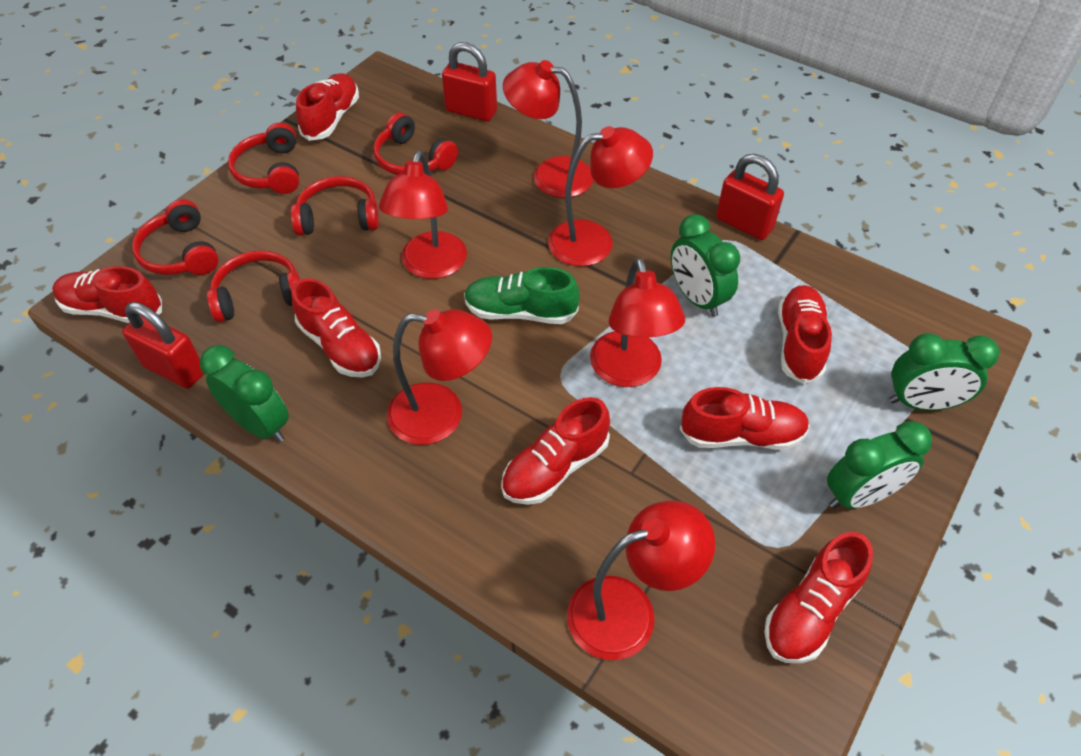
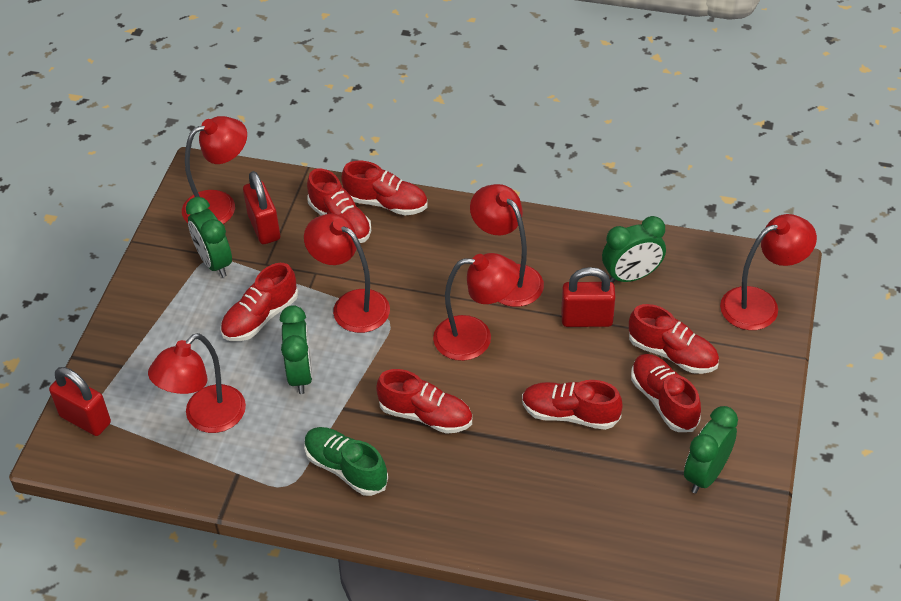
red headphones: [132,199,219,275] [207,250,300,322] [228,123,299,194] [291,176,379,236] [373,113,458,175] = 5 -> none = 0

